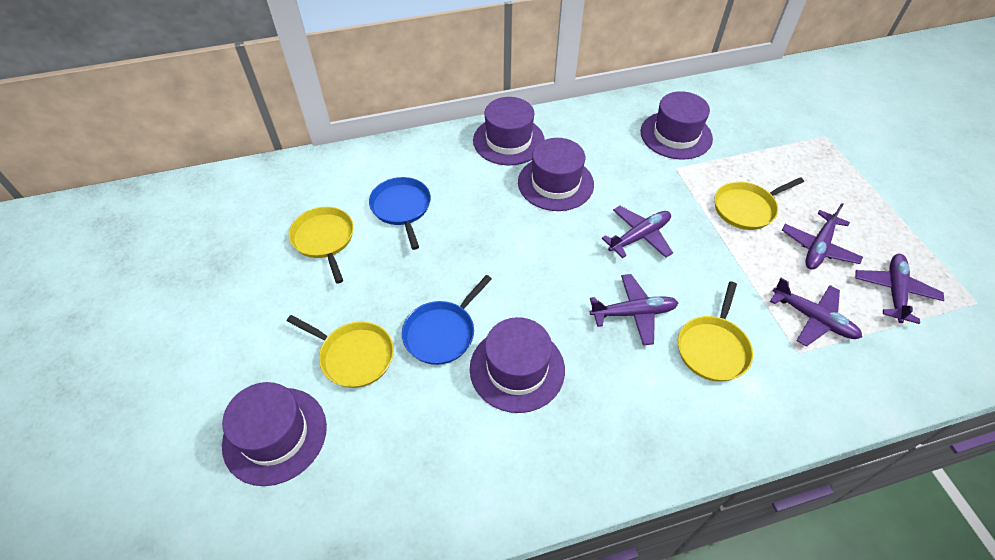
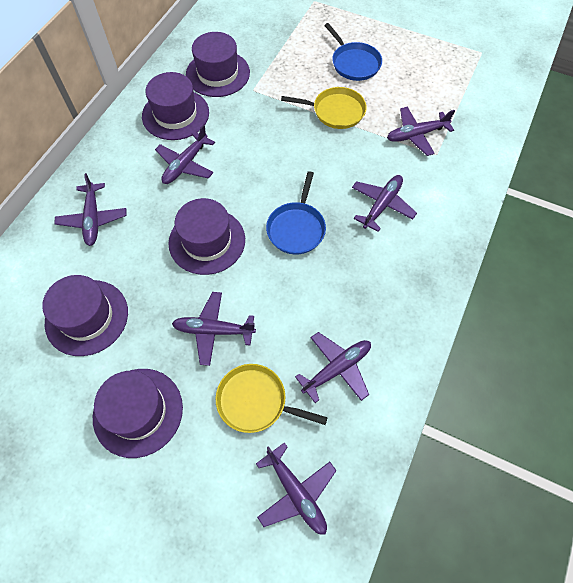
purple plane: [590,274,678,345] [602,206,673,258] [770,278,862,347] [782,203,863,270] [855,254,944,324] = 5 -> [54,173,127,246] [155,125,215,184] [172,292,256,366] [256,442,337,535] [295,332,371,403] [352,175,417,232] [387,107,455,156] = 7
yellow pan: [287,315,394,388] [289,207,354,284] [678,281,753,382] [715,177,804,230] = 4 -> [215,364,328,433] [281,87,367,129] = 2

